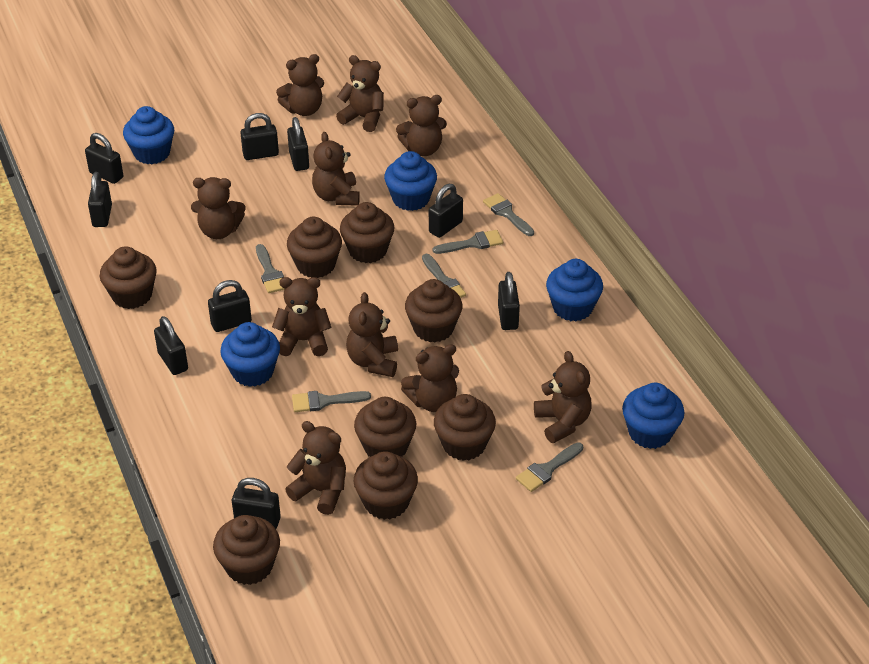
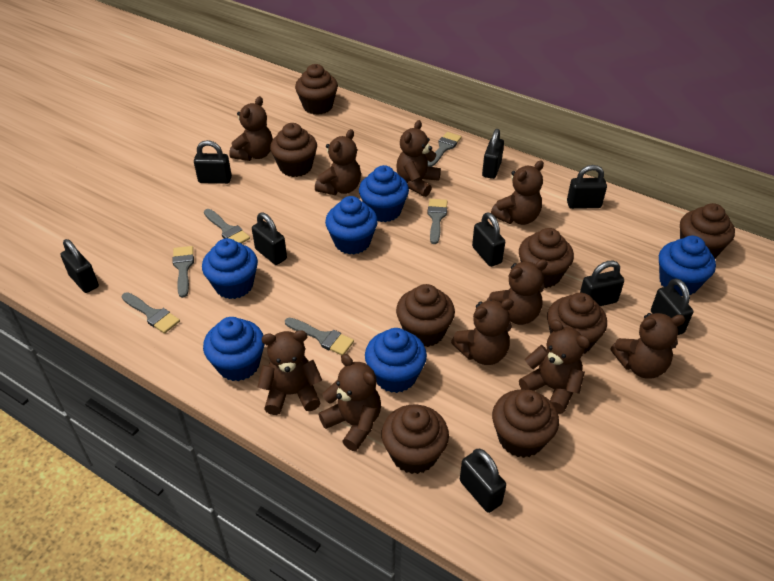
blue cupcake: [123,106,174,164] [220,322,280,387] [384,151,437,211] [546,259,603,321] [622,383,685,449] = 5 -> [202,238,258,299] [203,317,265,381] [325,196,378,254] [359,165,409,222] [365,328,427,393] [659,236,716,296] = 6

